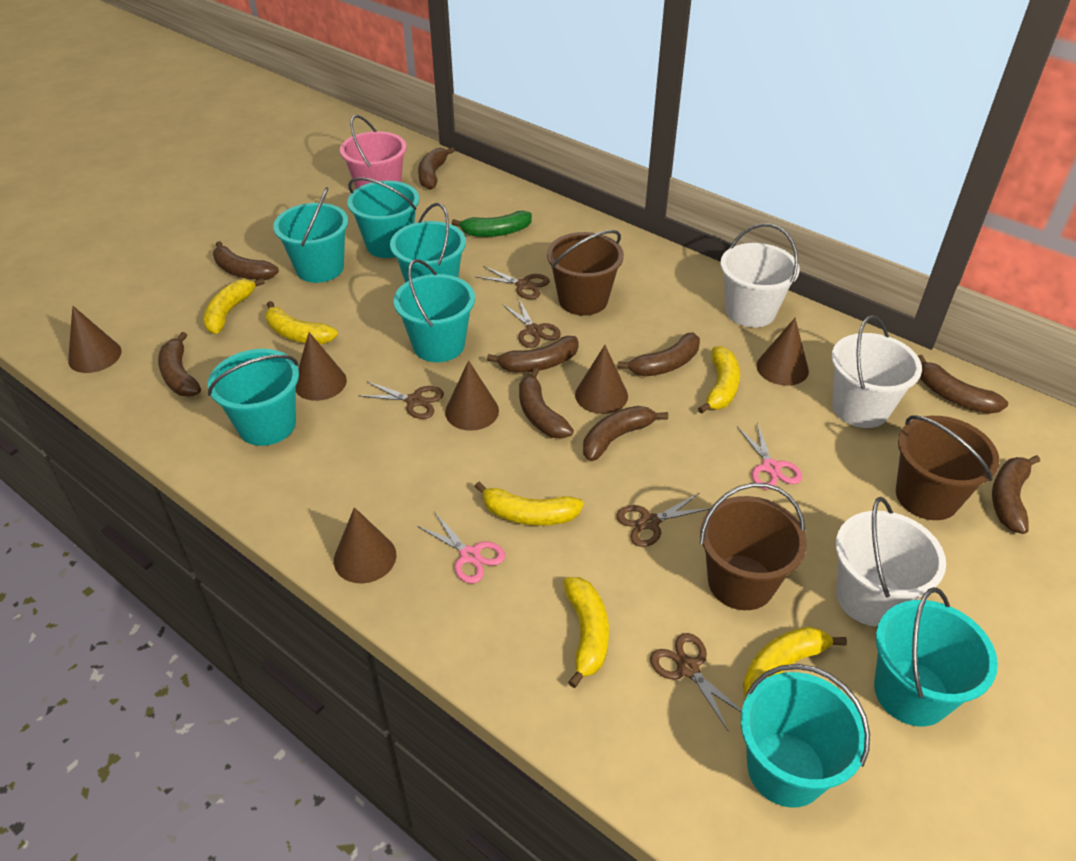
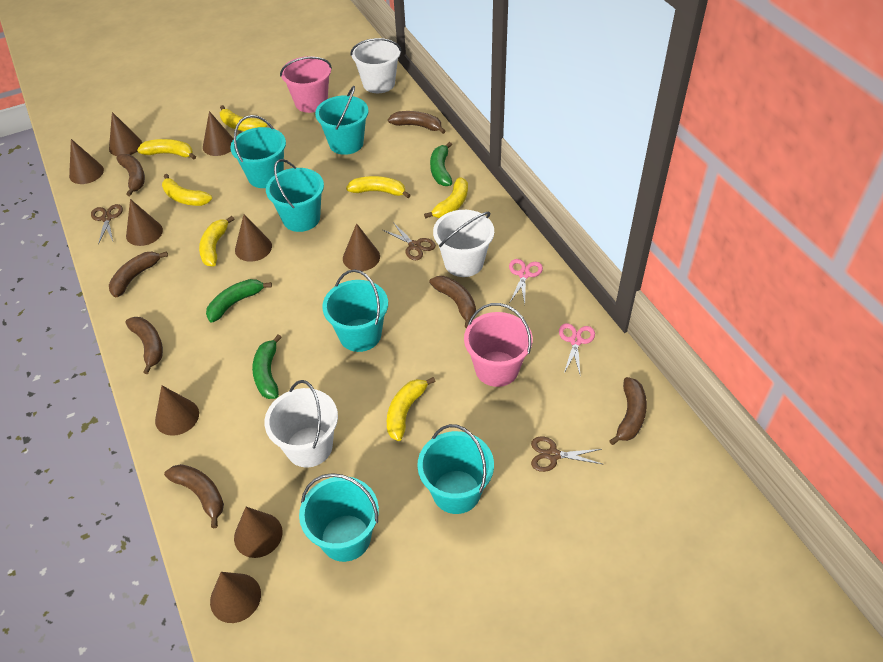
brown banana: [158,332,201,396] [213,241,279,280] [418,147,455,190] [487,336,579,373] [519,368,574,439] [583,406,668,461] [618,333,700,376] [918,355,1008,414] [992,455,1040,534] = 9 -> [109,251,168,297] [117,154,145,196] [125,317,163,374] [164,464,224,528] [388,111,445,134] [429,276,476,328] [609,377,647,445] = 7
brown bucket: [547,230,624,316] [700,483,807,610] [896,415,999,520] = 3 -> none = 0
brown cone: [68,306,122,373] [296,332,347,401] [334,507,396,583] [445,360,499,431] [575,345,628,414] [757,318,809,386] = 6 -> [69,139,104,184] [109,112,142,156] [126,199,163,246] [155,386,199,436] [203,111,233,156] [210,572,261,623] [234,507,282,558] [235,214,272,262] [343,223,380,271] = 9
brown scissors: [358,381,444,419] [476,266,550,299] [502,299,561,348] [616,493,710,547] [650,633,742,731] = 5 -> [91,204,123,245] [383,222,436,260] [531,436,602,472] = 3
green banana: [451,211,532,237] = 1 -> [206,279,272,323] [252,334,282,399] [430,142,452,186] = 3
pink bucket: [340,115,407,189] = 1 -> [280,56,332,113] [464,303,533,387] = 2
turquoise bucket: [208,349,299,446] [273,187,348,283] [347,177,419,258] [390,203,466,283] [394,259,475,362] [741,664,870,808] [874,587,998,727] = 7 -> [230,115,286,188] [266,159,324,232] [299,473,379,562] [315,86,369,155] [322,269,388,352] [417,424,494,514] = 6
yellow banana: [203,278,265,334] [265,301,338,344] [475,482,584,526] [563,577,609,688] [698,346,740,414] [743,626,847,697] = 6 -> [137,139,196,160] [162,174,212,206] [199,216,234,266] [220,105,267,131] [346,176,411,198] [387,377,436,441] [424,177,468,218] = 7

